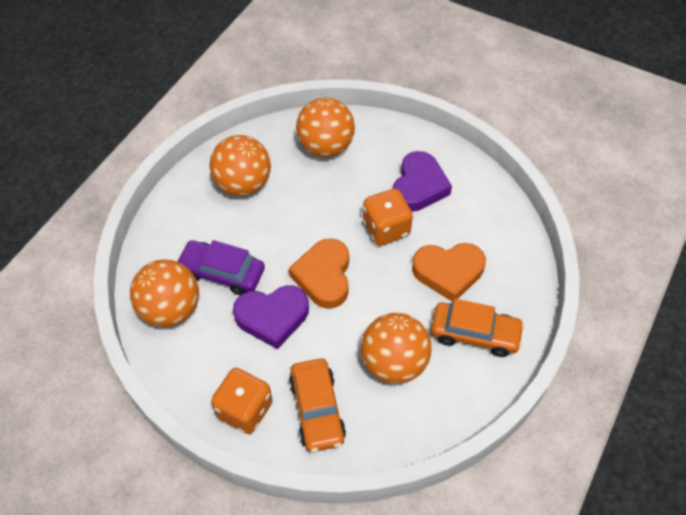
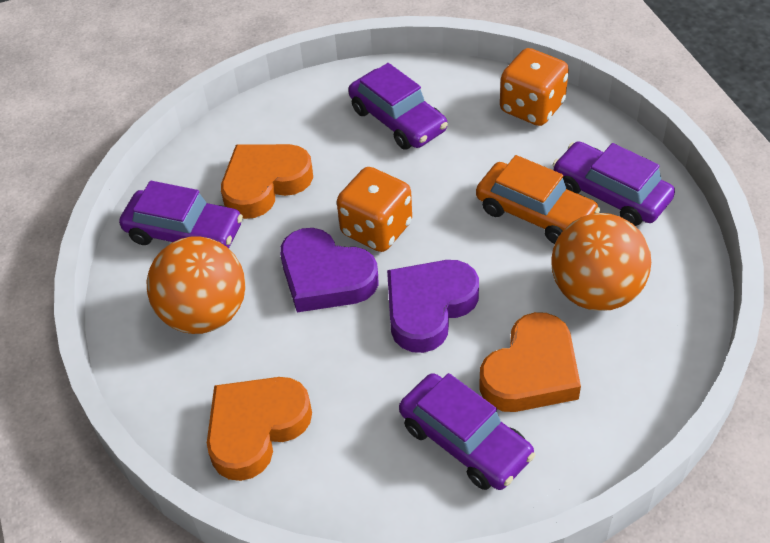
orange ball: [130,259,199,327] [209,135,271,196] [296,98,355,157] [361,313,432,384] = 4 -> [147,237,245,334] [551,213,651,311] = 2
orange car: [289,358,346,452] [431,299,525,357] = 2 -> [476,155,600,244] = 1
orange heart: [289,238,349,309] [412,243,486,302] = 2 -> [207,377,312,481] [221,144,313,219] [480,312,581,412] = 3
purple car: [176,240,265,295] = 1 -> [119,181,243,248] [348,63,448,150] [399,373,535,490] [552,141,675,226] = 4

